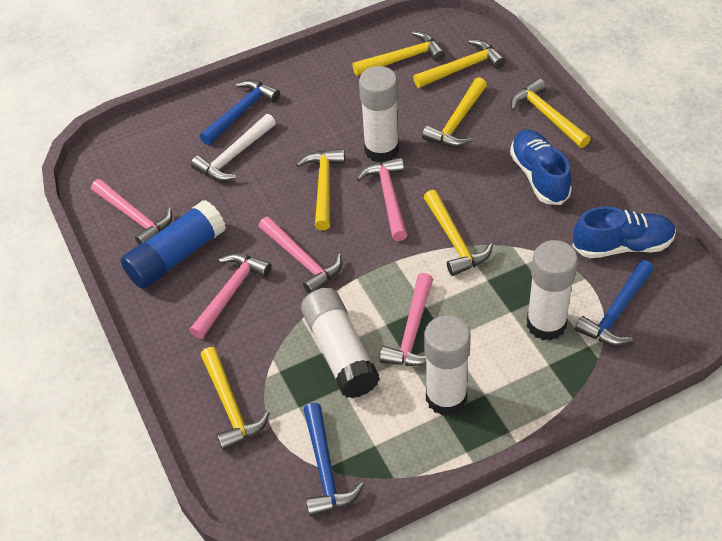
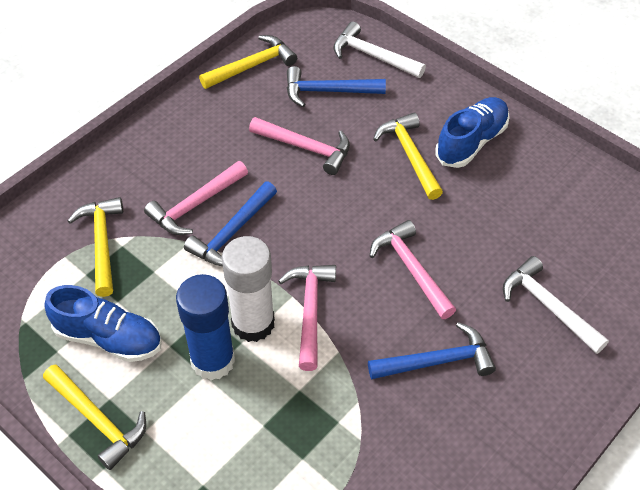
pink hammer: [91,179,172,244] [189,253,271,339] [258,217,342,294] [357,157,408,241] [379,273,433,366] = 5 -> [144,161,248,235] [249,117,350,175] [278,265,336,371] [370,220,456,319] = 4
white glue stick: [301,288,380,398] [359,66,399,162] [424,315,471,416] [527,240,578,341] = 4 -> [222,236,275,342] = 1
white hammer: [191,114,276,181] = 1 -> [333,21,426,78] [503,256,609,354] = 2
yellow hammer: [201,347,270,450] [296,149,345,230] [352,31,445,76] [413,40,505,88] [422,77,487,147] [423,190,493,276] [511,78,591,148] = 7 -> [43,364,146,470] [68,197,123,297] [199,35,297,89] [373,112,443,200] = 4

